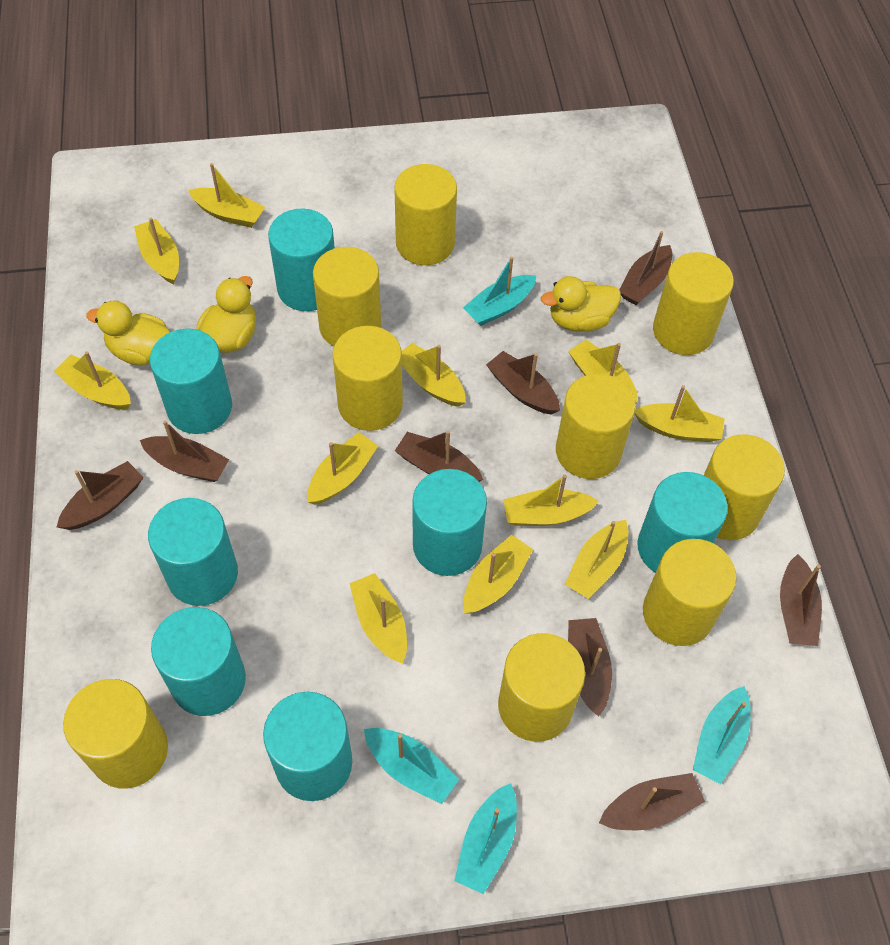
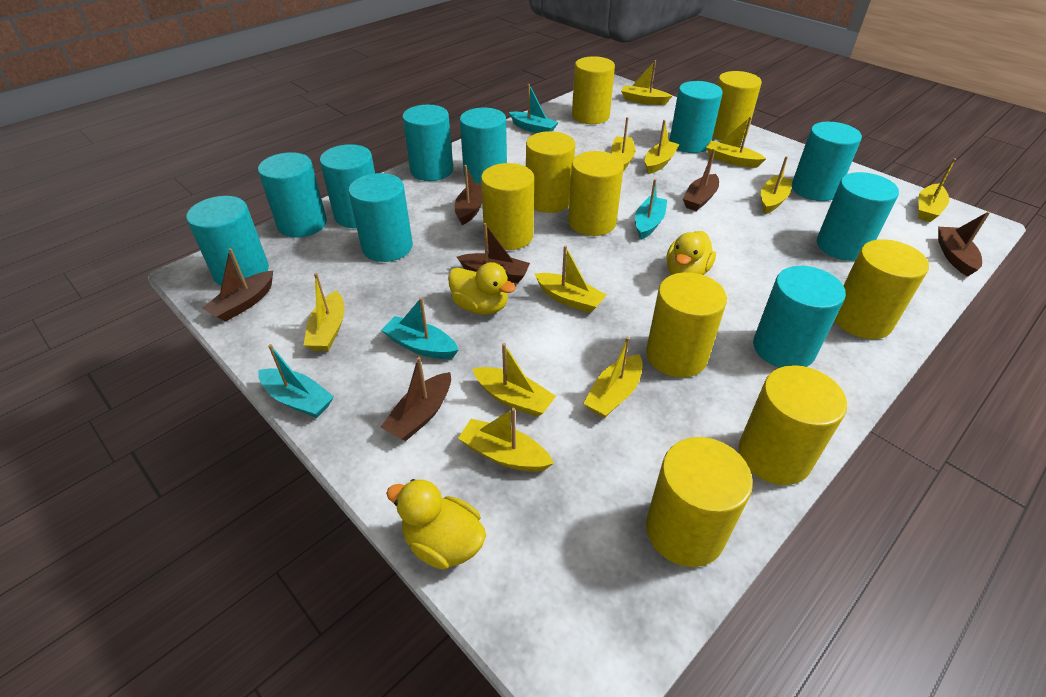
brown boat: [57,461,144,530] [140,420,229,482] [395,430,483,482] [486,351,560,415] [568,618,612,717] [599,773,705,830] [619,231,672,305] [780,554,822,646] = 8 -> [202,248,273,322] [381,357,451,441] [455,165,482,225] [457,223,530,283] [683,149,719,211] [938,211,990,277] = 6
turquoise cylinder: [148,498,238,606] [150,328,232,434] [151,607,246,716] [263,692,352,801] [268,209,335,311] [412,469,487,576] [638,472,728,573] = 7 -> [186,196,269,286] [258,152,327,238] [320,144,375,228] [348,173,413,262] [402,105,453,181] [460,108,507,184] [669,81,723,153] [753,266,846,368] [792,122,862,201] [817,172,899,261] = 10

